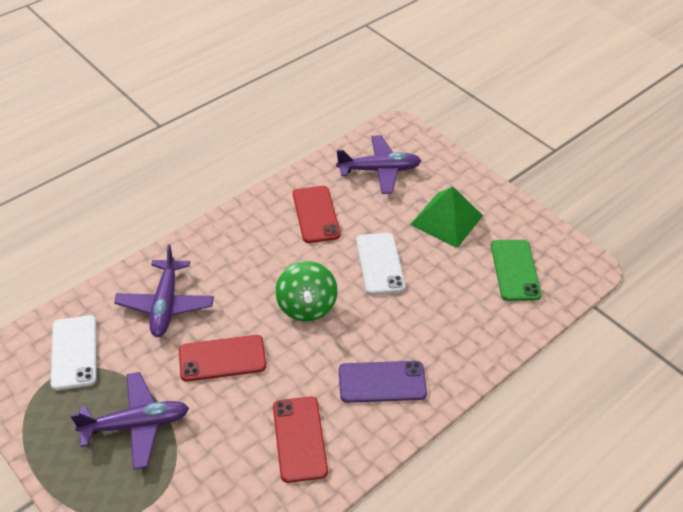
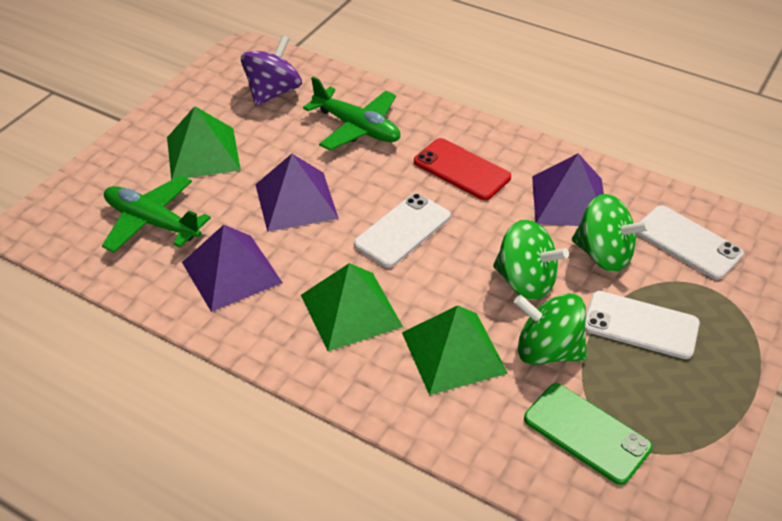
green plane: none = 0 -> [102,175,211,253] [303,77,400,150] = 2
green pyramid: [410,186,483,248] = 1 -> [167,106,241,180] [301,263,403,351] [402,305,508,395] = 3
green spinning top: [275,261,338,322] = 1 -> [493,219,569,300] [514,293,587,365] [572,194,650,272] = 3
purple phone: [339,361,427,403] = 1 -> none = 0
purple plane: [70,372,189,469] [114,245,214,337] [336,135,421,194] = 3 -> none = 0
purple pyramid: none = 0 -> [182,225,283,312] [255,154,339,232] [532,153,604,226] = 3
purple spinning top: none = 0 -> [241,35,302,106] = 1
red phone: [179,335,266,382] [273,396,328,483] [293,186,340,243] = 3 -> [414,138,511,200] = 1
white phone: [51,315,97,391] [356,233,406,295] = 2 -> [354,193,451,268] [585,291,700,359] [636,205,744,280] = 3

